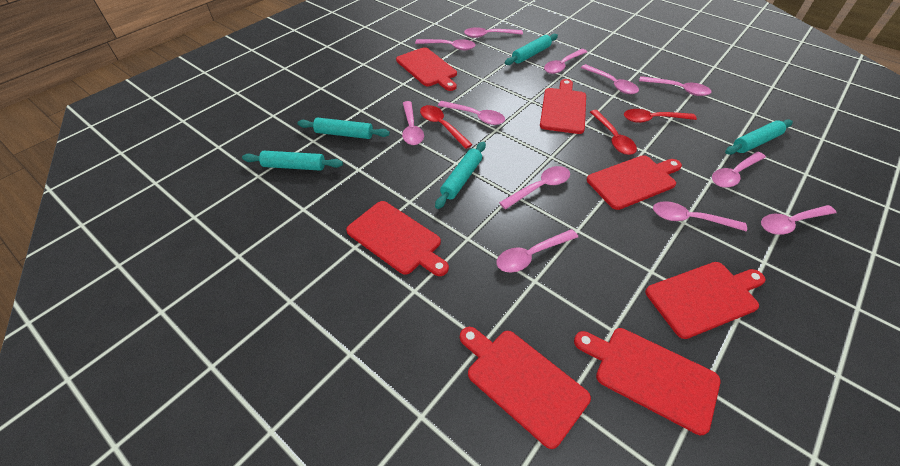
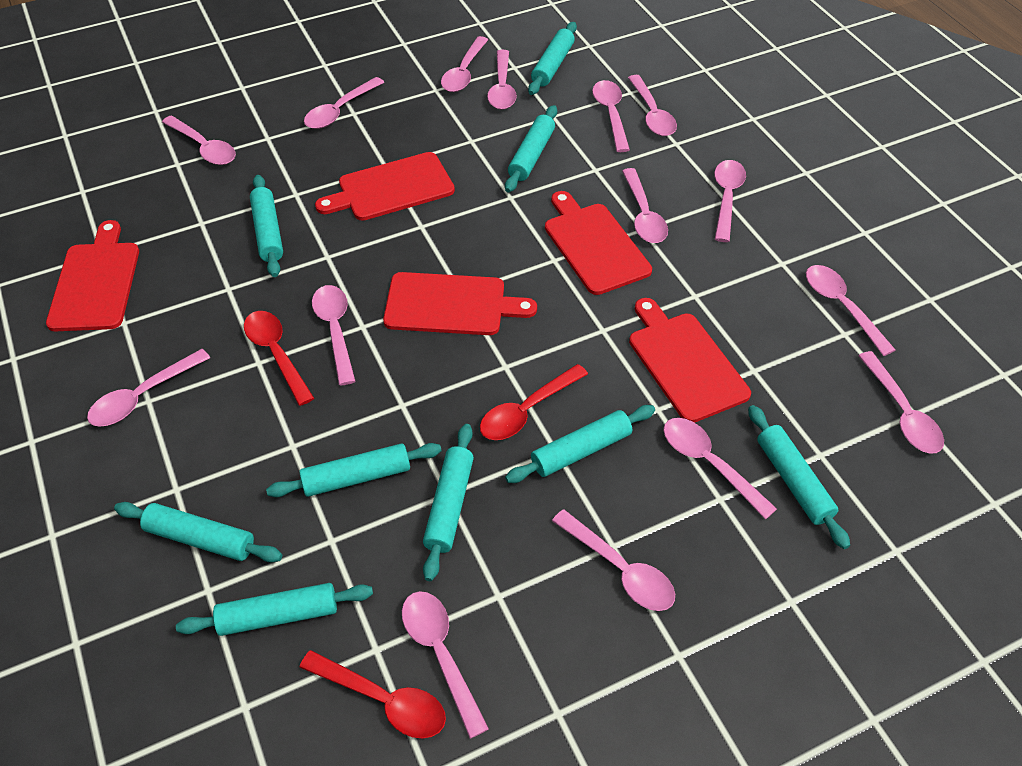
pink spoon: [402,101,424,145] [415,39,476,50] [438,101,505,125] [464,27,523,38] [496,229,578,273] [499,166,570,209] [544,49,587,74] [581,64,639,94] [639,76,711,96] [653,201,747,231] [712,152,766,188] [761,205,836,235] = 12 -> [87,349,210,427] [162,116,236,165] [304,77,384,129] [312,285,356,385] [402,591,489,739] [441,36,488,92] [487,50,517,110] [552,509,675,611] [592,80,630,152] [622,168,668,243] [628,75,677,136] [663,418,777,519] [714,160,746,242] [806,265,895,356] [858,351,944,454] = 15
red cutting board: [346,201,449,276] [396,47,457,91] [460,327,591,449] [540,79,586,134] [574,328,721,435] [587,155,682,210] [645,262,766,339] = 7 -> [46,220,139,331] [315,152,455,221] [383,272,537,335] [545,191,652,295] [629,298,751,423] = 5
turquoise rolling pin: [242,151,343,171] [297,118,390,139] [435,142,486,209] [505,34,558,65] [725,119,793,155] = 5 -> [114,502,282,562] [176,583,373,636] [250,175,283,277] [266,443,442,497] [423,424,474,581] [505,105,557,192] [505,405,655,483] [528,22,577,95] [748,405,850,549] = 9

